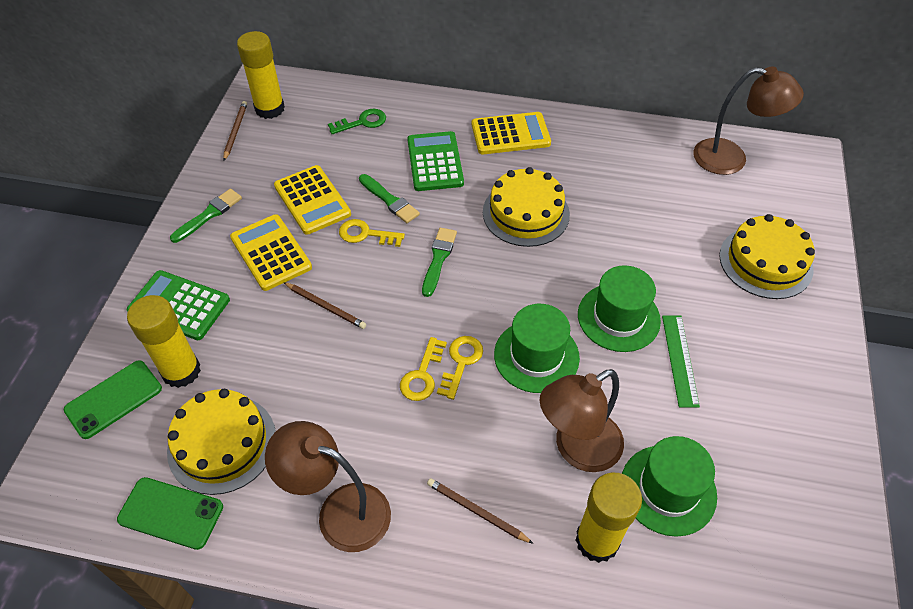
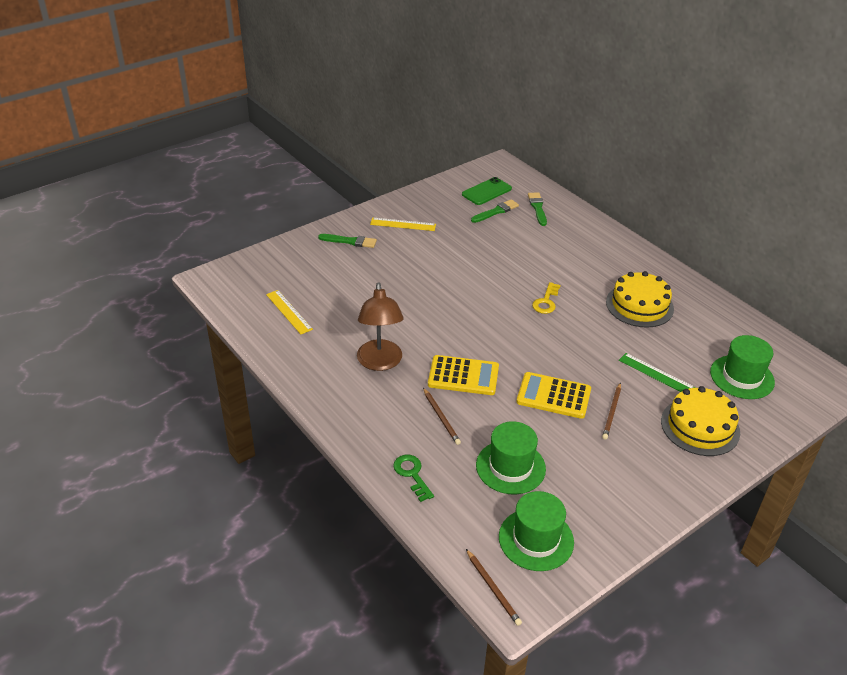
brown lamp: [265,421,391,552] [539,369,624,472] [693,66,804,175] = 3 -> [357,282,403,371] = 1
green calculator: [127,270,230,340] [407,131,464,191] = 2 -> none = 0
green phone: [64,360,162,439] [117,477,223,550] = 2 -> [462,177,512,205] = 1
yellow cake: [167,389,276,495] [483,167,570,247] [719,214,815,299] = 3 -> [606,271,674,328] [661,386,740,456] = 2
yellow calculator: [230,214,312,291] [274,165,351,235] [472,112,551,154] = 3 -> [428,355,499,395] [516,372,591,419] = 2
yellow glue stick: [127,295,201,388] [237,31,285,119] [575,473,642,563] = 3 -> none = 0
yellow key: [339,219,405,247] [400,337,447,401] [437,336,483,400] = 3 -> [532,282,561,314] = 1
yellow ruler: none = 0 -> [266,290,313,335] [370,218,436,231] = 2

